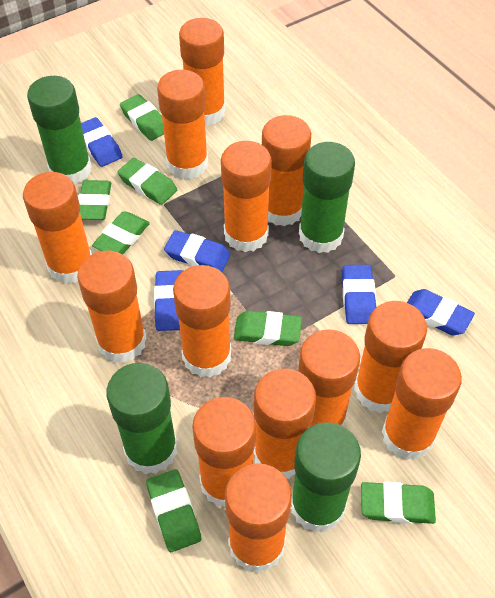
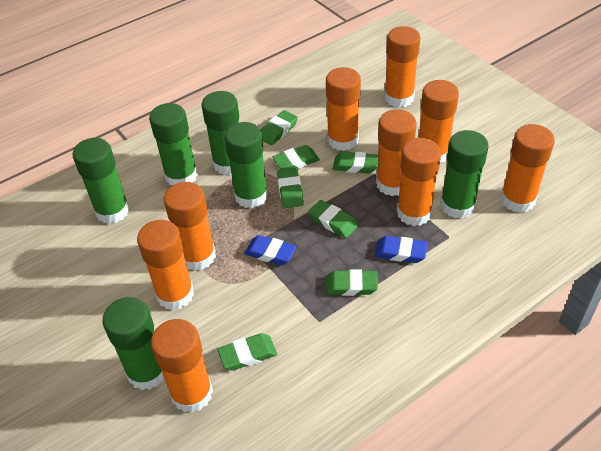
blue eraser: [81,117,123,167] [154,270,183,331] [164,230,231,272] [342,265,376,324] [407,289,475,335] = 5 -> [244,235,296,265] [375,236,428,263] = 2
green glue stick: [27,76,92,185] [106,363,177,474] [291,422,361,533] [299,142,355,253] = 4 -> [73,138,130,224] [103,297,164,390] [149,103,198,186] [202,91,239,175] [224,122,268,208] [440,130,489,219] = 6
orange glue stick: [23,172,92,284] [77,251,146,363] [157,70,208,179] [173,265,231,378] [179,18,225,126] [192,397,256,507] [221,141,272,252] [225,463,292,573] [254,368,316,479] [262,115,311,226] [298,329,360,427] [354,301,427,413] [382,348,462,460] = 13 -> [137,220,194,310] [151,319,213,413] [164,182,216,271] [326,67,361,151] [376,109,417,196] [384,26,421,108] [397,138,441,226] [419,80,459,164] [500,124,555,213] = 9

